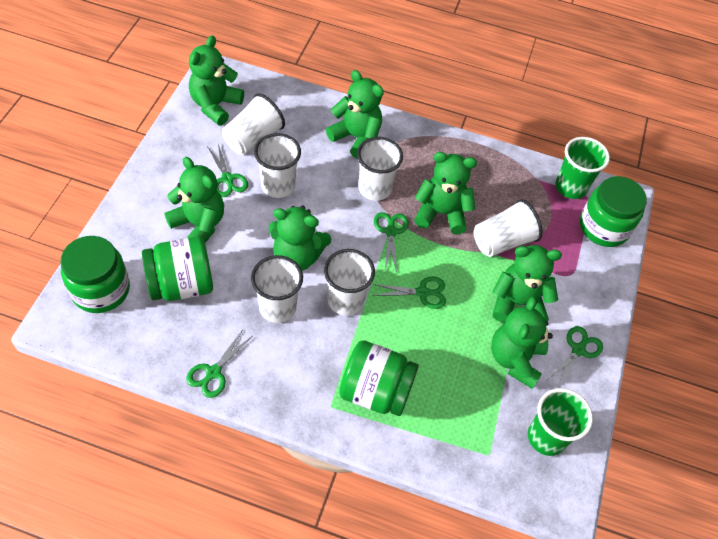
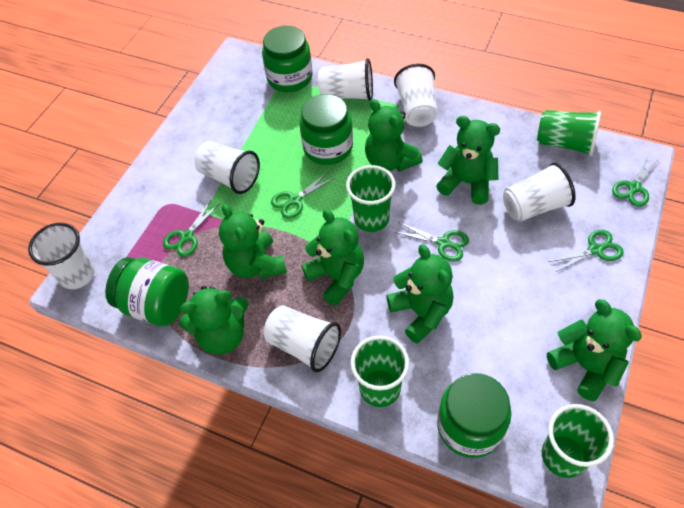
green cup: [528,388,593,456] [555,137,610,199] = 2 -> [346,165,396,232] [350,335,409,407] [537,110,601,156] [542,404,614,478] = 4

